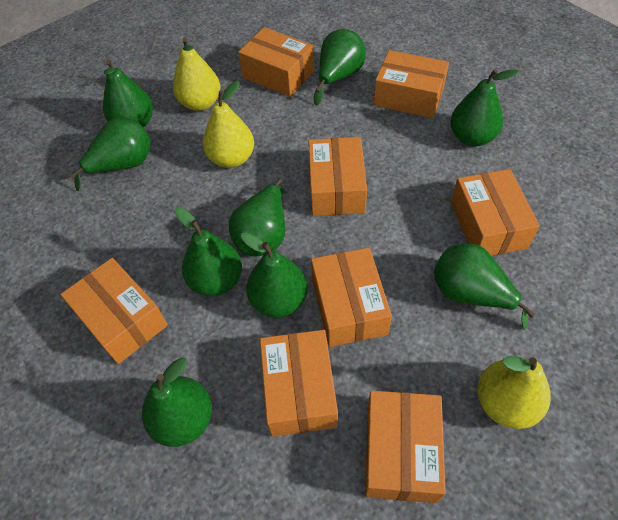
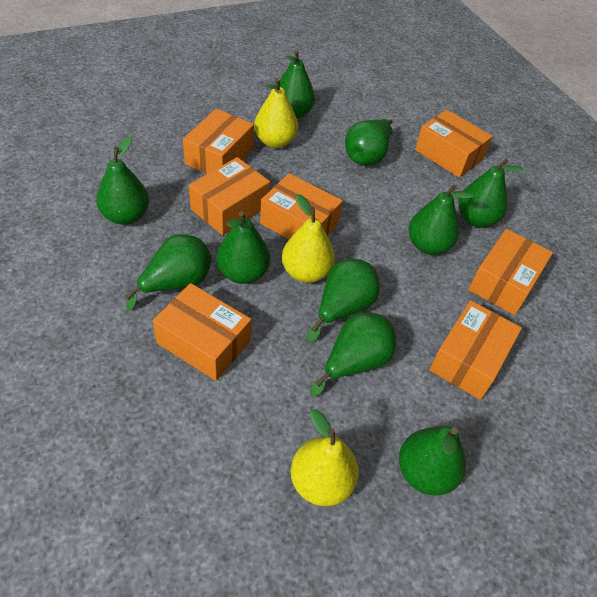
green pear: [69,118,151,191] [103,60,153,128] [142,358,212,447] [175,207,242,296] [229,178,286,257] [241,233,308,318] [314,29,366,105] [434,243,535,330] [450,69,519,147] = 9 -> [96,136,149,225] [126,234,211,311] [216,211,270,284] [279,50,315,119] [307,259,380,343] [310,313,396,397] [345,119,393,166] [399,426,466,496] [408,185,473,255] [458,159,524,227] = 10
orange box: [60,258,168,364] [238,27,314,97] [260,330,338,437] [308,137,367,216] [311,247,392,347] [365,391,446,503] [374,50,449,118] [451,169,540,256] = 8 -> [153,283,251,381] [183,109,254,174] [189,157,270,235] [260,173,343,239] [415,109,493,178] [429,300,522,400] [468,229,553,315] = 7

